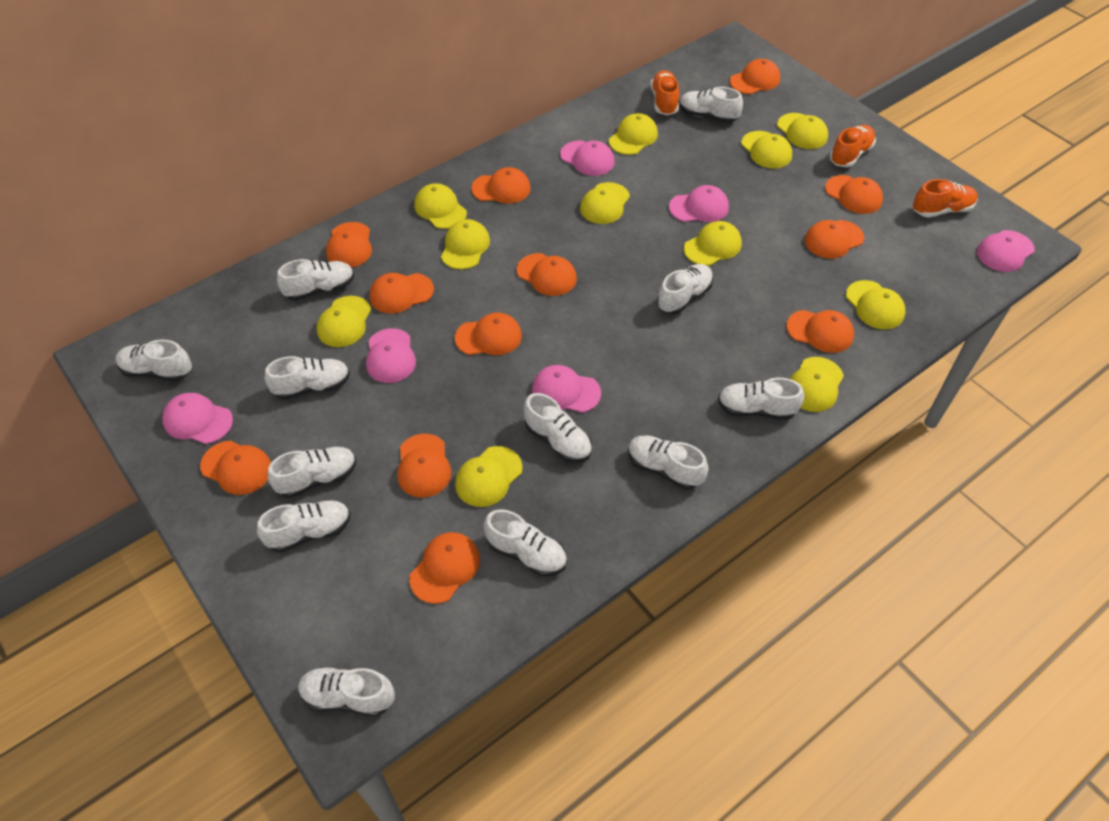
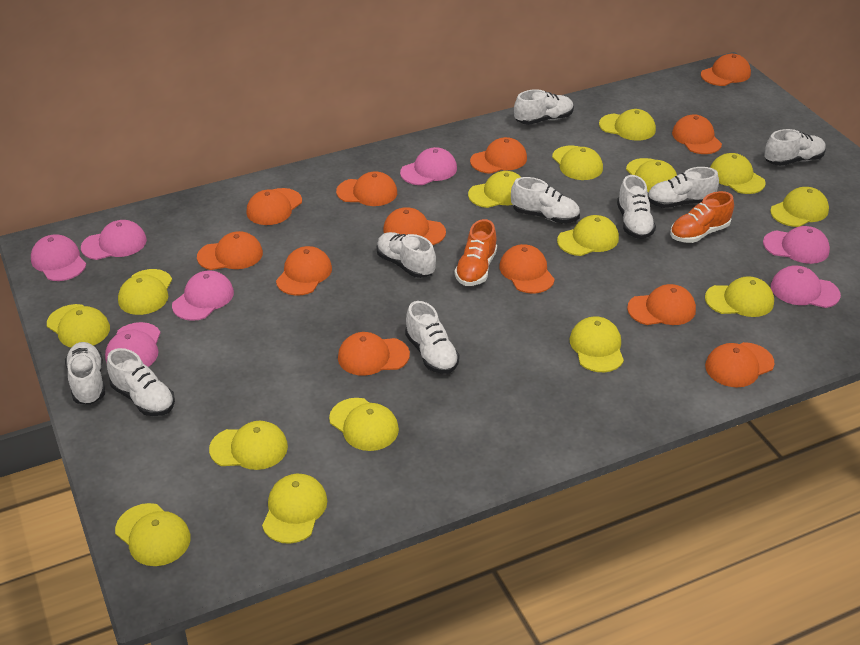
orange shoe: [651,70,679,116] [829,125,876,167] [913,179,978,218] = 3 -> [454,219,497,286] [670,191,734,243] = 2
pink cap: [162,393,233,444] [366,328,416,383] [532,365,601,413] [560,141,615,176] [669,185,729,222] [977,230,1035,272] = 6 -> [31,234,86,281] [81,220,147,260] [105,322,161,367] [172,270,234,321] [400,147,457,185] [763,226,830,264] [771,265,841,308] = 7
white shoe: [115,340,192,381] [257,500,351,552] [264,356,350,400] [268,447,356,498] [277,259,354,301] [298,667,395,717] [484,509,567,576] [524,393,592,463] [628,435,708,490] [657,264,713,314] [679,87,743,123] [718,378,804,420] = 12 -> [65,342,105,405] [107,348,175,416] [376,232,436,278] [405,301,460,374] [511,177,580,223] [514,89,574,125] [617,175,656,239] [648,167,719,208] [764,129,826,166] = 9
yellow cap: [317,296,371,347] [414,183,467,229] [441,219,490,269] [455,446,522,507] [580,182,630,224] [609,113,658,155] [684,221,742,266] [741,131,792,169] [777,113,828,149] [790,357,844,412] [846,280,905,329] = 11 -> [47,304,110,348] [115,503,191,566] [118,269,172,315] [209,421,288,470] [262,474,327,544] [329,398,399,451] [468,171,521,208] [552,146,603,180] [557,215,619,256] [570,316,624,372] [599,109,656,141] [626,158,677,192] [705,276,774,317] [710,153,766,194] [770,187,829,227] = 15

